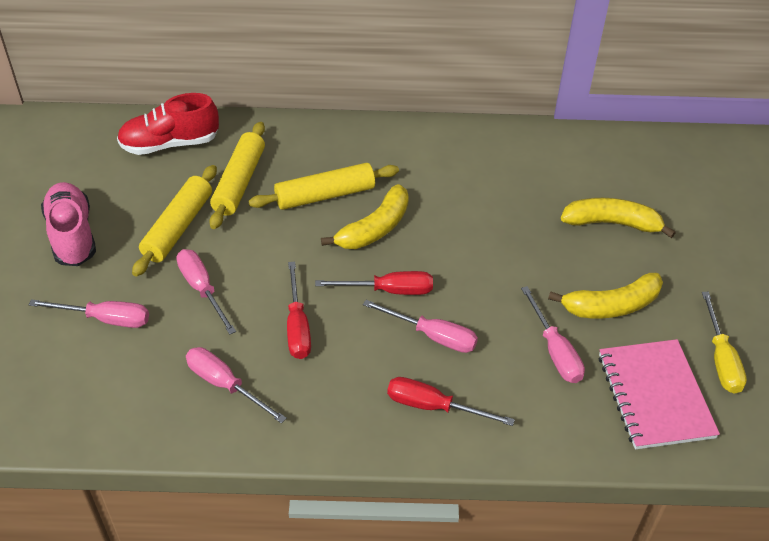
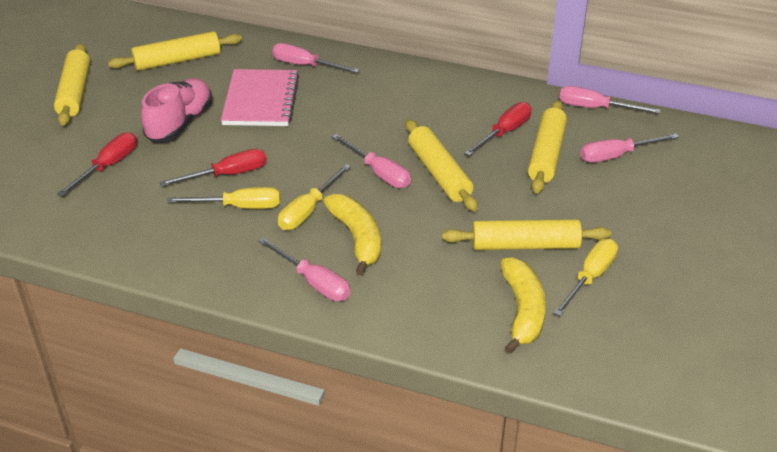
red shoe: [117,93,219,155] = 1 -> none = 0
yellow banana: [321,184,409,249] [548,273,663,318] [561,198,676,238] = 3 -> [323,194,381,276] [500,257,546,354] = 2
yellow rolling pin: [132,165,217,277] [209,122,265,229] [248,163,399,210] = 3 -> [54,44,90,126] [108,31,242,71] [405,119,478,212] [442,219,611,250] [528,100,567,193] = 5
yellow screwdriver: [702,292,747,394] = 1 -> [167,187,280,209] [278,164,351,230] [553,239,618,316] = 3

